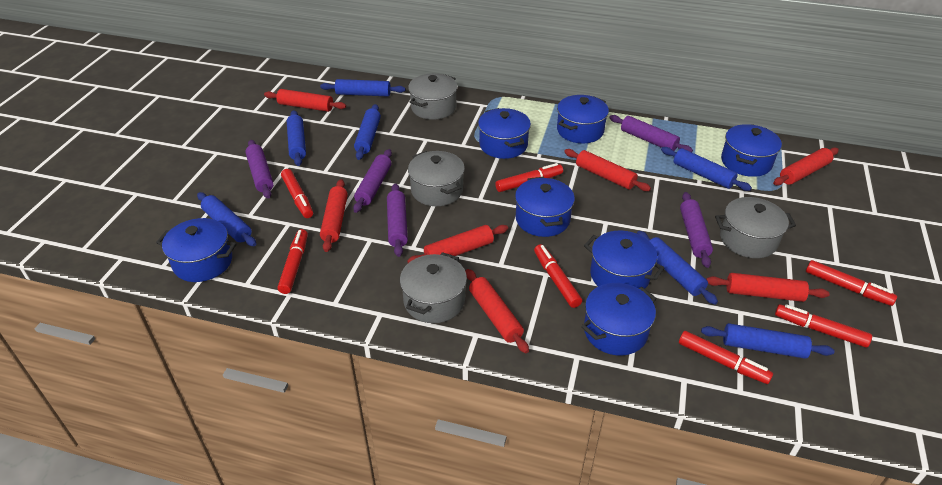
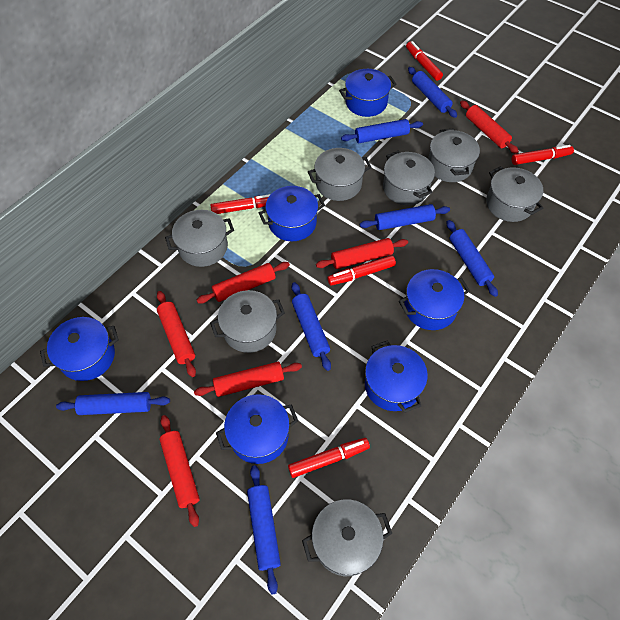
blue pot: [156,218,237,282] [478,108,531,159] [515,177,575,237] [557,95,609,143] [581,283,657,356] [584,231,665,289] [721,124,782,177] = 7 -> [40,317,119,381] [216,394,298,464] [259,186,325,241] [339,69,396,117] [365,340,428,413] [399,269,470,330] = 6
grey pot: [400,252,467,323] [408,73,458,120] [408,151,465,206] [715,197,796,258] = 4 -> [165,210,234,267] [210,290,285,353] [302,499,392,576] [308,148,372,201] [383,150,435,205] [428,128,480,182] [486,166,543,222] = 7
purple rolling pin: [245,140,274,198] [353,149,392,213] [387,183,408,257] [609,115,693,152] [680,192,713,268] = 5 -> none = 0
red marker: [278,229,308,294] [281,169,313,218] [495,163,563,192] [534,244,582,308] [679,331,773,384] [775,304,872,348] [806,260,897,306] = 7 -> [211,194,271,214] [288,438,370,478] [327,255,396,286] [406,41,443,81] [512,145,574,165] = 5
red rolling pin: [264,89,346,112] [320,179,348,252] [407,225,508,263] [466,269,529,353] [564,149,651,191] [706,273,830,302] [773,147,839,185] = 7 -> [157,291,196,377] [160,415,200,527] [194,362,302,397] [197,262,290,304] [316,238,408,269] [460,101,519,154] = 6

